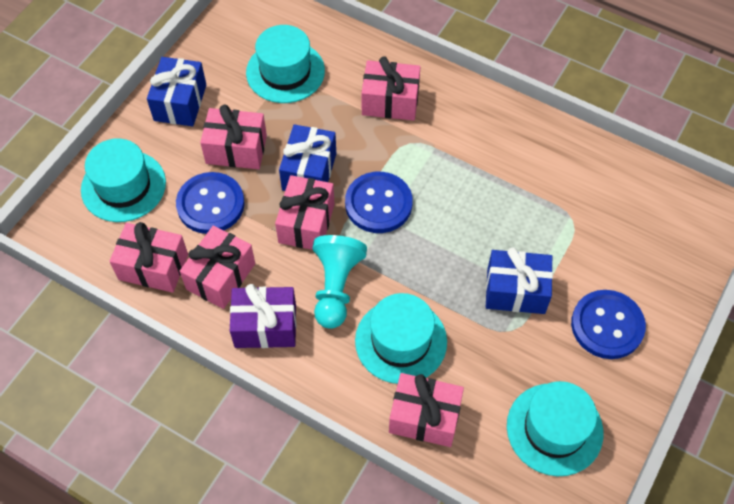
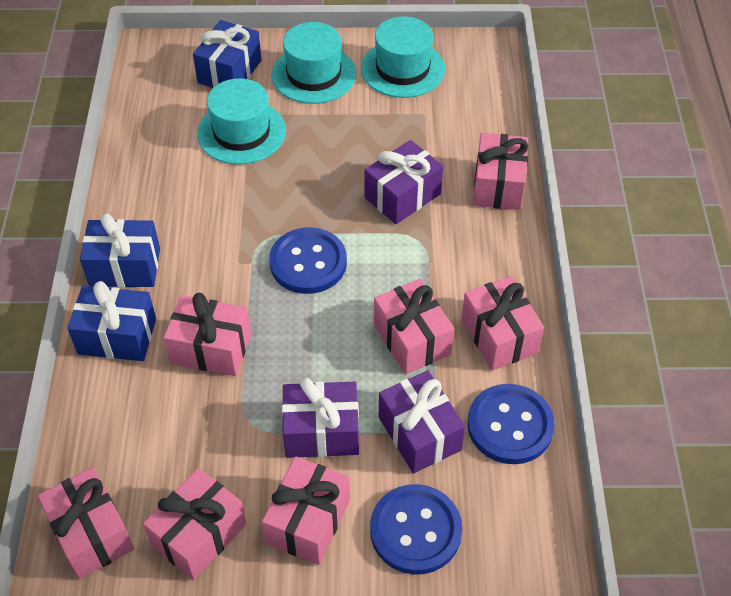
pink gift: [109,222,188,293] [180,226,255,309] [200,105,267,169] [275,175,335,250] [362,56,420,121] [389,373,464,447] = 6 -> [38,467,134,579] [143,468,247,580] [164,293,251,376] [262,456,350,565] [374,279,455,374] [461,276,544,370] [473,133,528,210] = 7
purple gift: [230,284,296,348] = 1 -> [282,378,359,458] [364,140,443,224] [379,370,465,473] = 3
turquoise hat: [81,138,166,222] [246,25,325,103] [355,293,447,384] [507,381,604,476] = 4 -> [197,78,286,165] [272,22,356,104] [361,16,445,98] = 3
turquoise pawn: [313,235,367,329] = 1 -> none = 0

